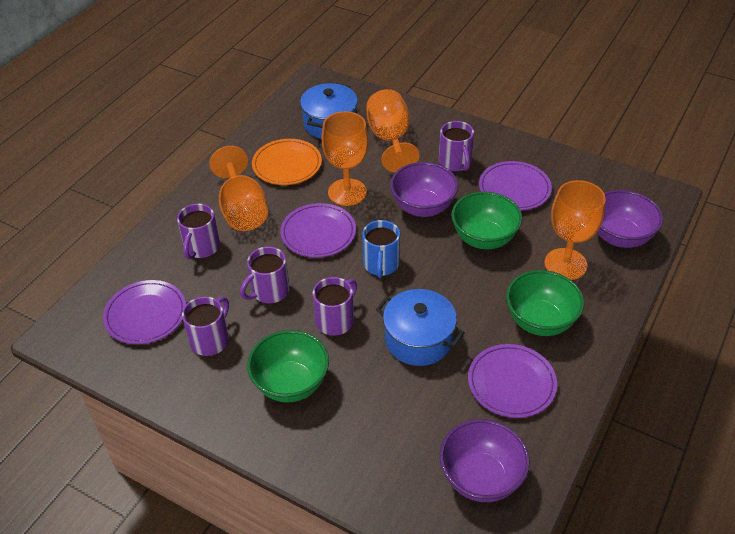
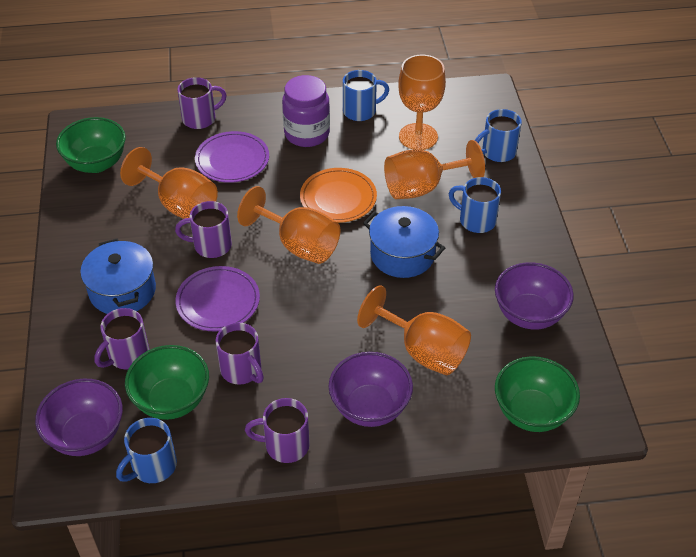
blue mug: [362,220,400,278] = 1 -> [116,418,177,483] [343,70,389,121] [449,177,501,233] [475,109,522,162] = 4
orange goblet: [209,146,268,231] [322,111,369,206] [366,89,419,172] [545,180,606,280] = 4 -> [120,147,218,219] [237,186,340,264] [357,285,471,375] [384,140,485,199] [398,55,446,150] = 5
purple jar: none = 0 -> [282,75,330,147] = 1
purple plate: [103,280,186,344] [280,203,356,258] [468,344,557,418] [479,161,552,211] = 4 -> [175,266,260,331] [195,131,269,183] = 2

